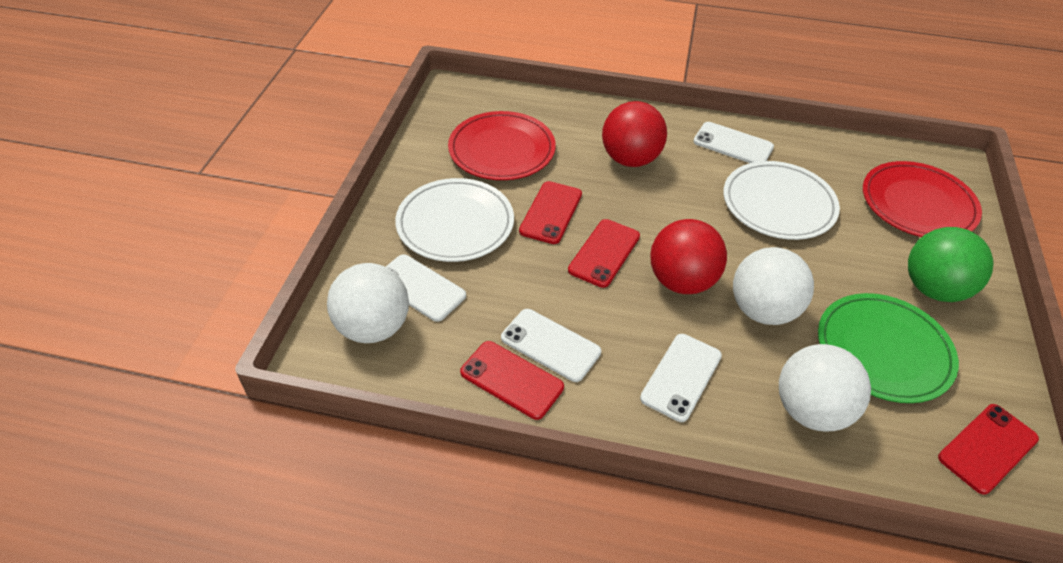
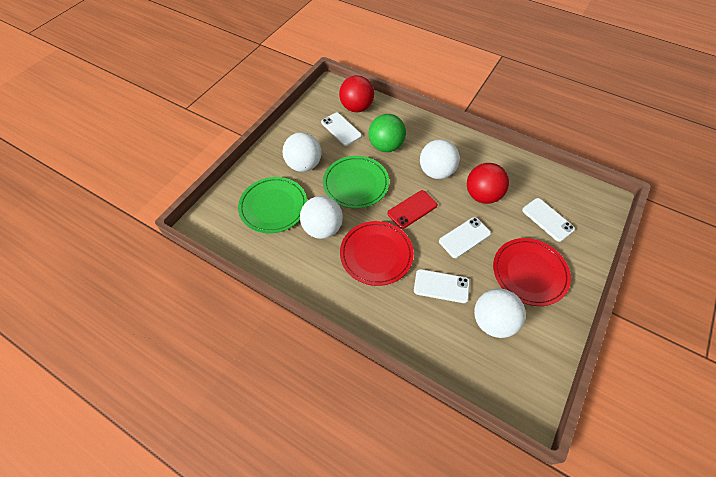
green plate: [818,293,959,403] = 1 -> [238,177,307,233] [323,156,389,208] = 2
red phone: [460,341,564,420] [519,181,582,244] [568,219,640,288] [938,404,1039,495] = 4 -> [387,190,437,229] = 1
white ball: [327,263,409,343] [733,247,814,325] [779,344,871,432] = 3 -> [282,132,321,172] [300,196,343,239] [420,139,460,179] [474,289,526,338] = 4
white plate: [395,178,514,262] [723,161,840,240] = 2 -> none = 0

